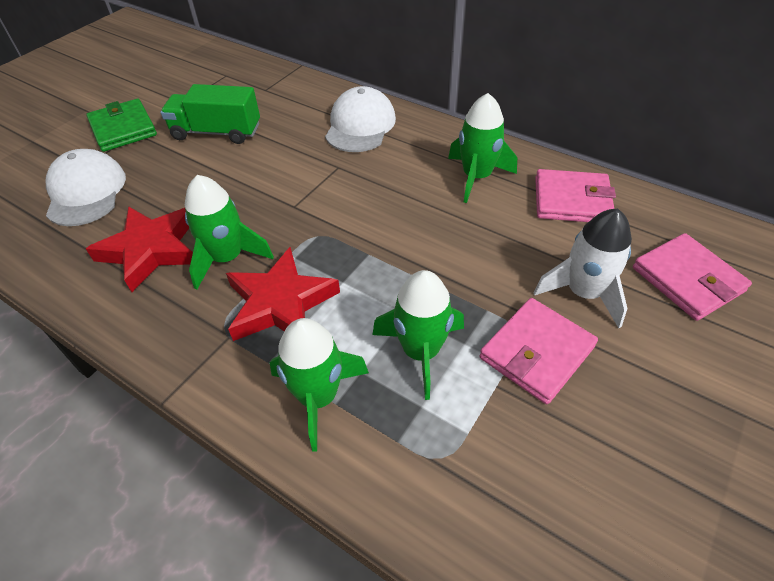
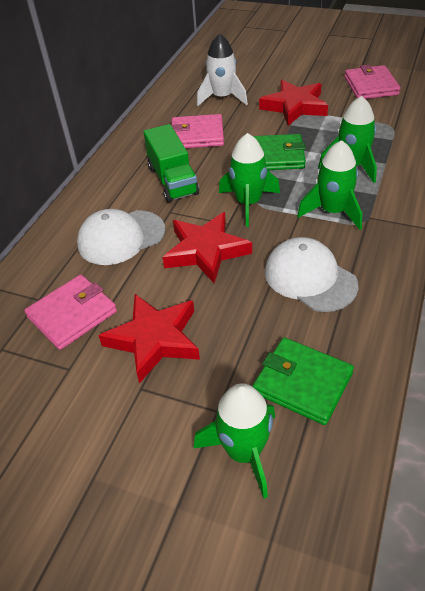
green wallet: [86,99,157,152] = 1 -> [253,134,306,170] [253,338,354,425] = 2
red star: [86,206,193,292] [226,247,340,341] = 2 -> [98,294,200,384] [162,212,252,283] [259,80,328,125] = 3

